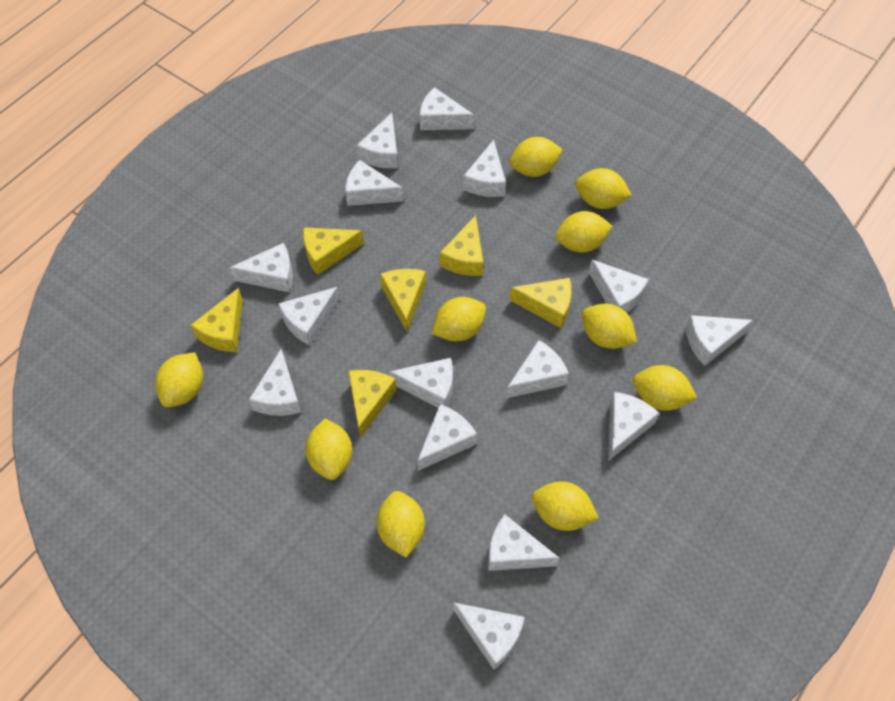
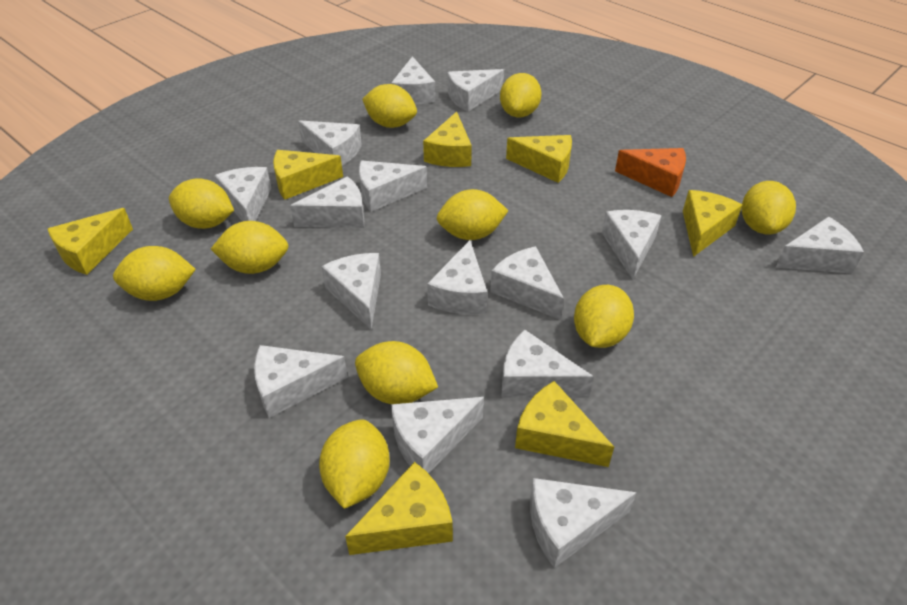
orange cheese: none = 0 -> [615,148,686,197] = 1
yellow cheese: [191,288,243,352] [303,227,364,275] [348,370,397,438] [380,269,426,331] [440,215,483,276] [509,278,572,328] = 6 -> [48,208,133,275] [273,150,343,200] [345,462,453,555] [423,112,472,167] [506,135,572,183] [515,381,614,467] [683,190,742,257] = 7

